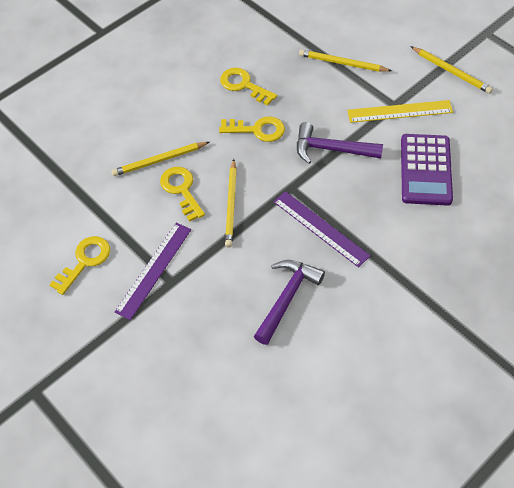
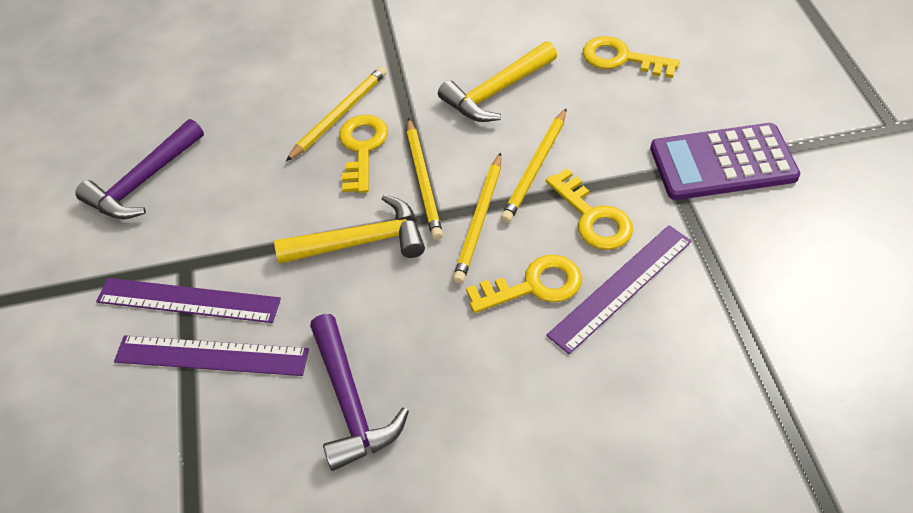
purple ruler: [115,223,191,320] [273,191,370,268] = 2 -> [96,278,281,323] [114,335,309,376] [546,225,692,354] = 3
yellow hammer: none = 0 -> [274,194,425,264] [438,41,557,122] = 2
yellow ruler: [347,100,453,123] = 1 -> none = 0

